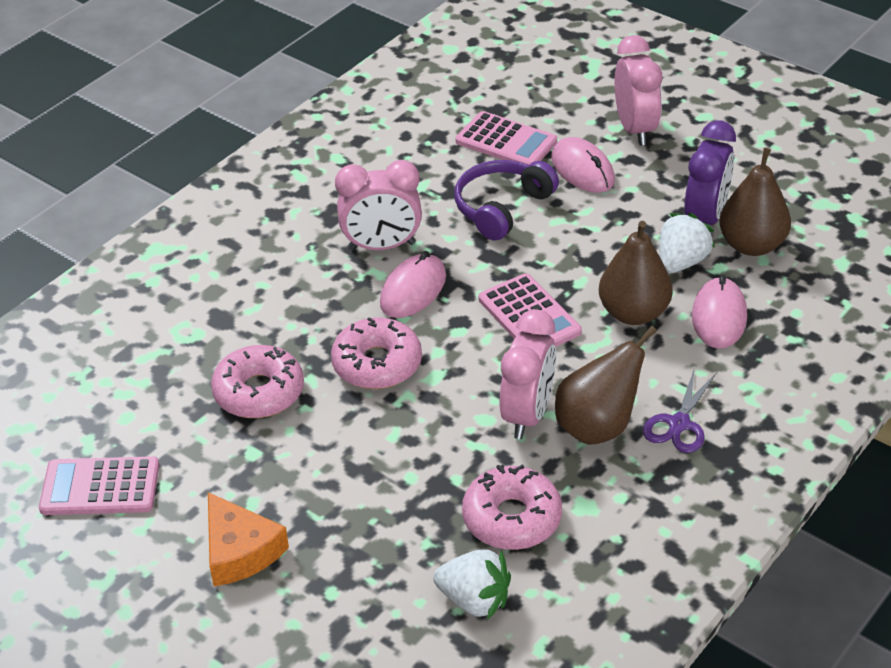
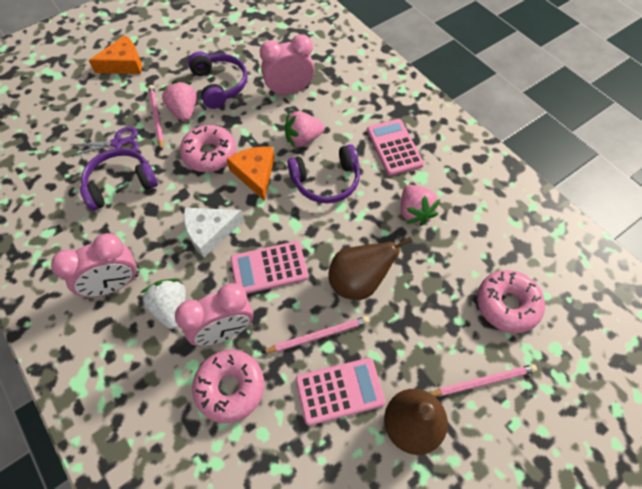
brown pear: [555,326,657,445] [599,221,673,325] [719,148,791,256] = 3 -> [328,237,413,300] [384,389,448,455] = 2
orange cheese: [208,492,289,586] = 1 -> [88,35,142,74] [227,146,274,201] = 2
pink mouse: [380,251,446,318] [551,137,615,193] [692,275,747,349] = 3 -> none = 0
pink pencil: none = 0 -> [148,85,164,150] [262,316,369,353] [430,364,537,396] = 3
pink strawberry: none = 0 -> [161,81,196,122] [284,111,325,148] [401,185,440,226] = 3
purple clock: [684,120,736,225] = 1 -> none = 0
purple headphones: [455,160,559,241] = 1 -> [80,148,158,211] [188,51,248,109] [287,144,360,203] = 3
white cheese: none = 0 -> [184,208,244,258] = 1
white strawberry: [433,549,511,620] [659,213,715,273] = 2 -> [141,279,186,329] = 1

